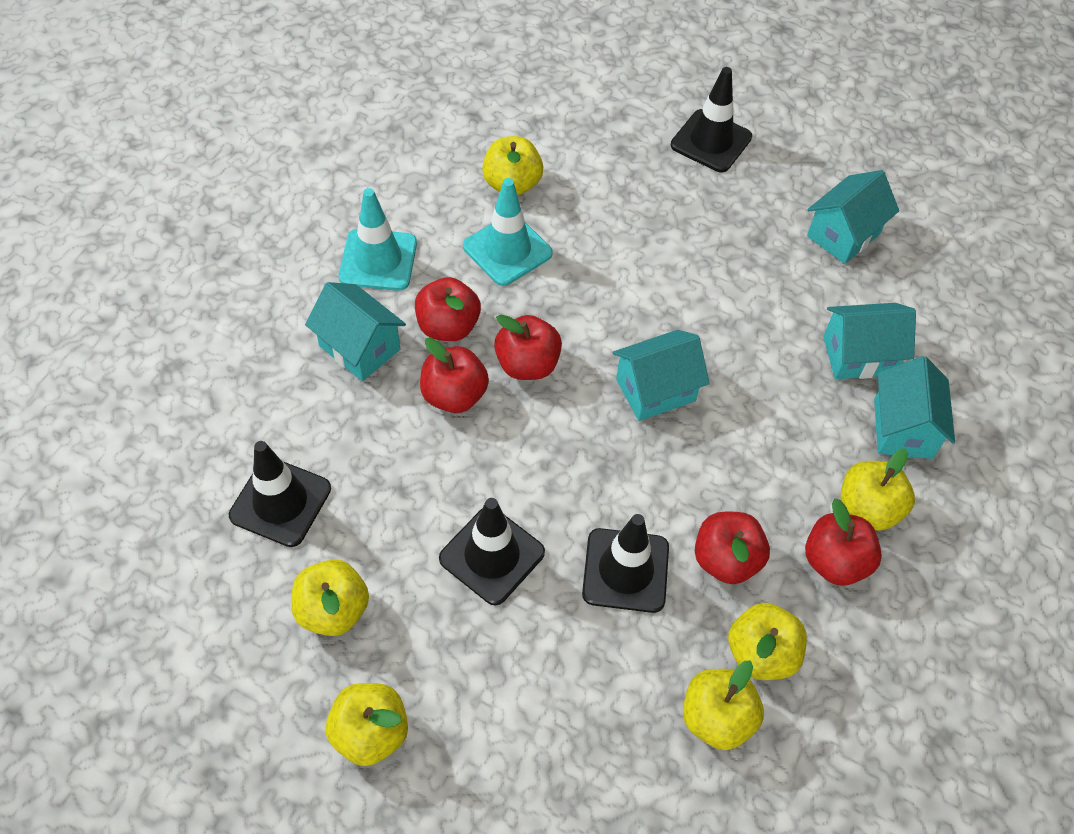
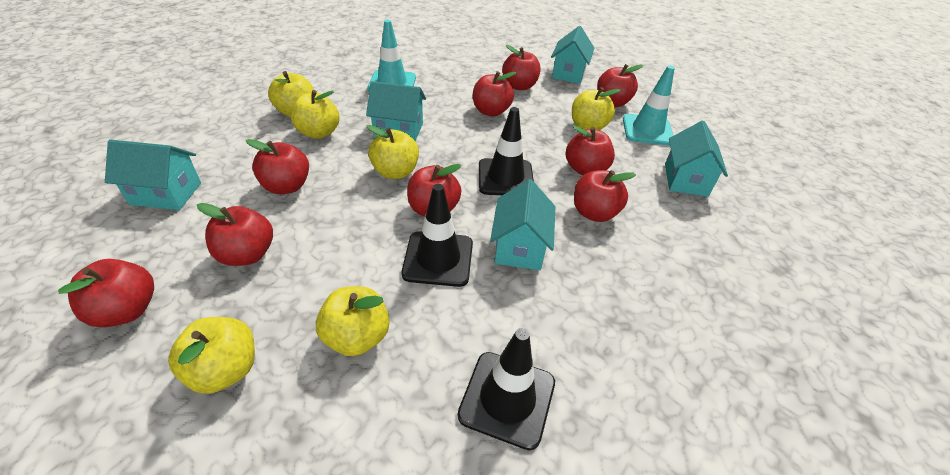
black traffic cone: [229,441,331,547] [439,498,545,605] [582,514,669,613] [671,67,752,172] = 4 -> [401,184,473,287] [458,328,555,450] [479,107,534,195] = 3
red apple: [415,277,481,341] [420,337,489,413] [494,315,562,380] [695,512,770,584] [805,498,882,586] = 5 -> [58,259,154,327] [197,203,273,266] [246,139,309,194] [407,164,461,217] [473,71,516,116] [502,45,540,90] [566,125,615,176] [574,170,636,222] [597,64,644,107] = 9

